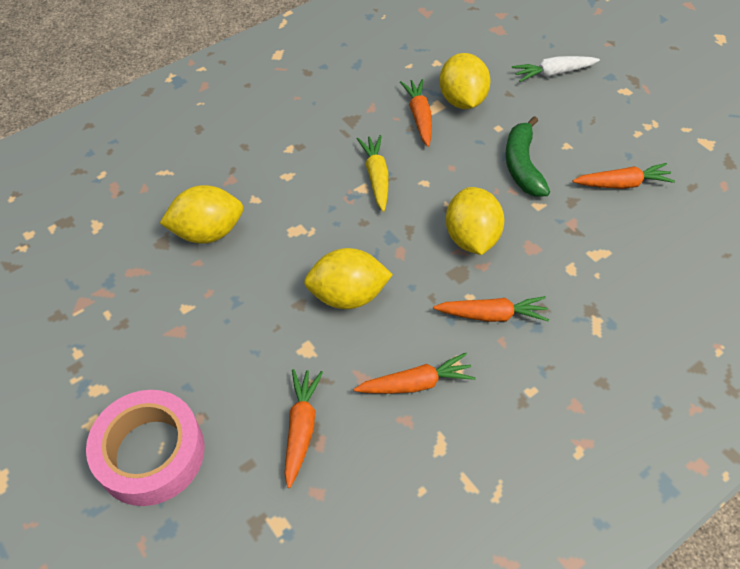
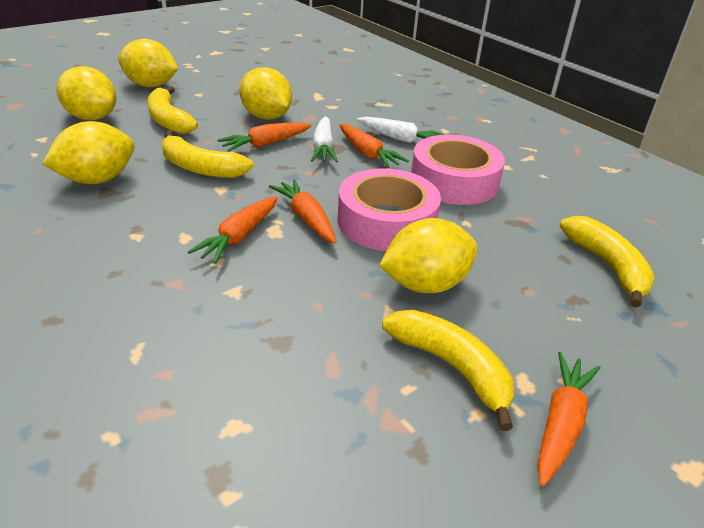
green banana: [505,116,550,197] = 1 -> none = 0
pink tape: [86,390,204,506] = 1 -> [338,168,441,251] [411,134,505,205] = 2
white carrot: [512,56,600,82] = 1 -> [311,116,338,162] [357,117,446,143] = 2
yellow banana: none = 0 -> [147,86,198,134] [162,132,254,178] [382,310,515,431] [560,216,655,308] = 4
yellow carrot: [357,135,388,212] = 1 -> none = 0
yellow lemon: [160,185,243,244] [304,248,393,309] [439,53,490,109] [446,187,504,255] = 4 -> [42,121,135,184] [56,66,116,120] [118,39,178,87] [239,67,292,120] [379,218,478,293] = 5

